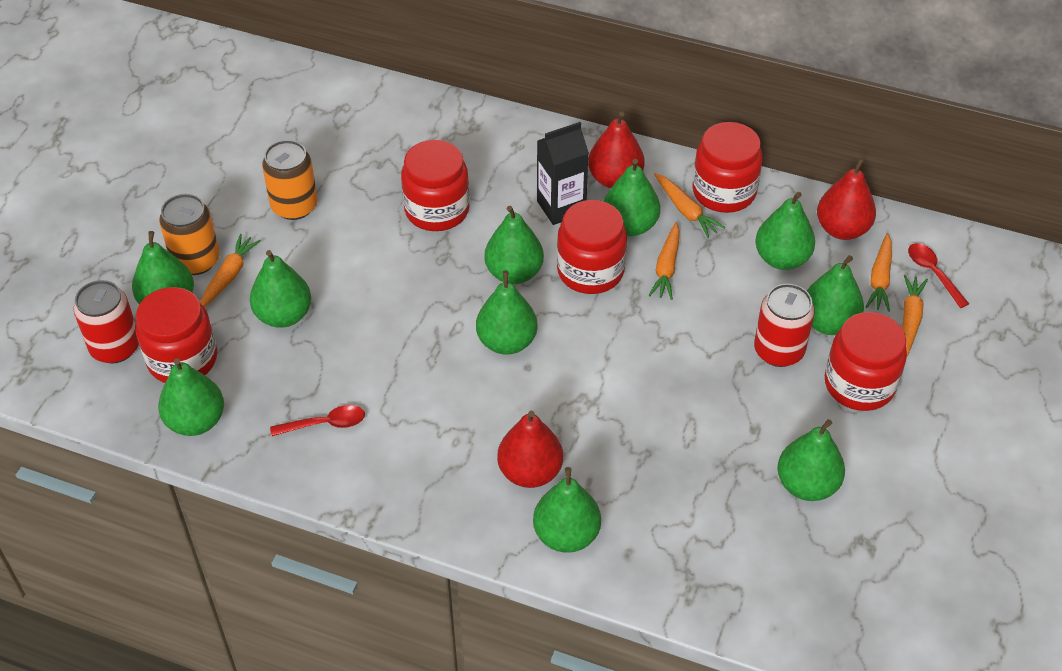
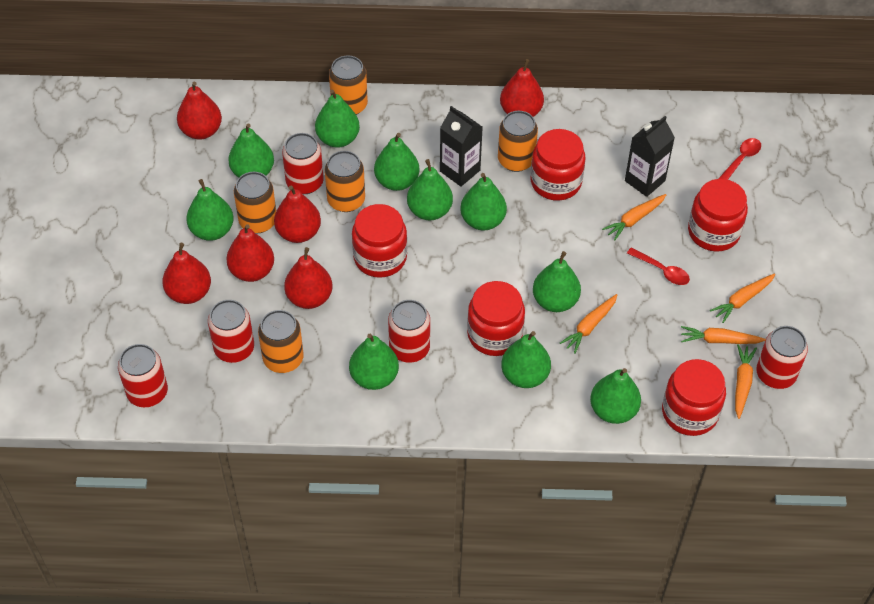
black carton: [537,122,589,225] = 1 -> [440,106,483,187] [625,116,675,197] = 2
orange can: [159,194,220,275] [262,140,318,220] = 2 -> [234,172,276,233] [258,310,304,373] [325,151,365,212] [329,56,368,115] [498,111,538,172] = 5
red can: [73,280,139,364] [754,284,815,367] = 2 -> [118,344,168,407] [208,300,254,363] [282,133,324,194] [388,300,430,363] [756,326,808,389] = 5
red pear: [497,411,563,488] [588,112,645,188] [817,158,876,240] = 3 -> [162,243,211,304] [177,81,222,140] [226,224,274,282] [274,186,321,243] [284,247,332,309] [500,59,544,117] = 6

